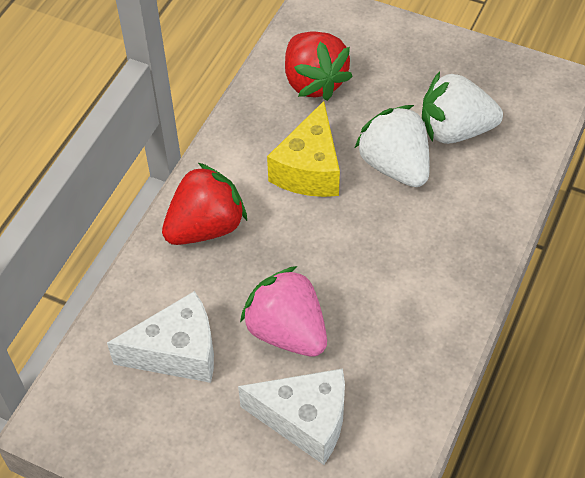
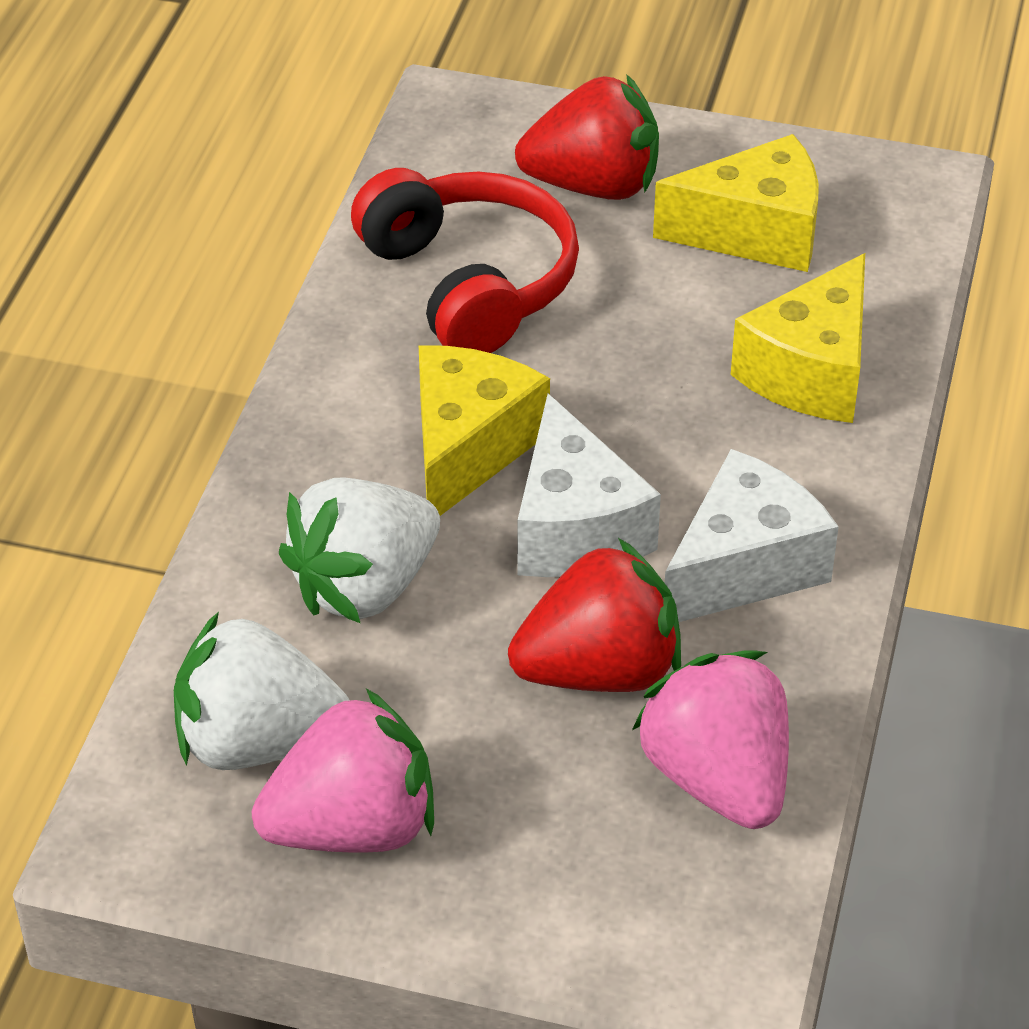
pink strawberry: [240,266,327,357] = 1 -> [252,689,434,852] [632,650,789,829] = 2
red headphones: none = 0 -> [351,168,579,353] = 1
yellow cheese: [267,101,340,197] = 1 -> [419,345,550,516] [653,134,818,272] [731,253,865,423] = 3

